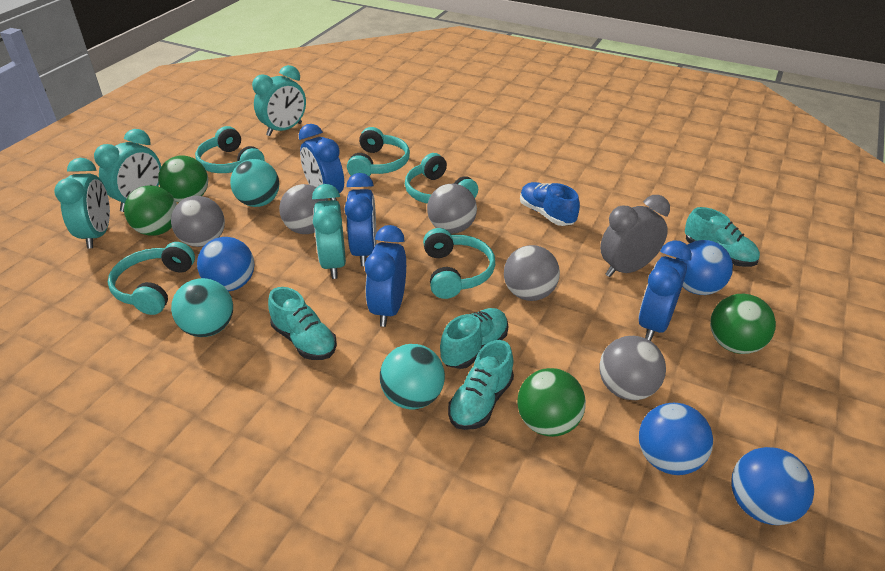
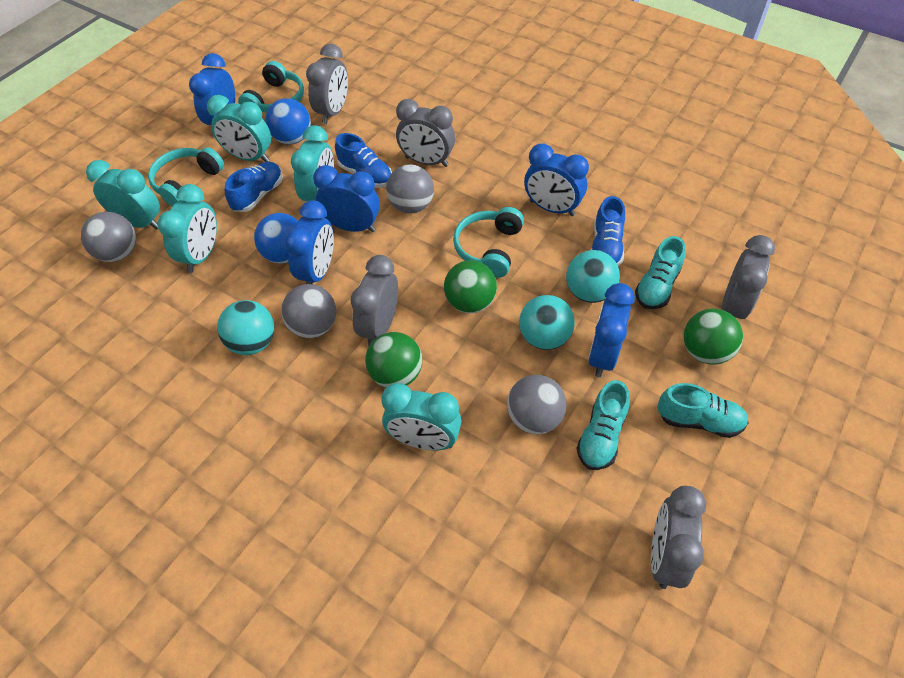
blue ball: [197,237,254,291] [639,403,713,475] [676,240,733,295] [731,447,814,525] = 4 -> [254,213,298,264] [266,98,311,144] = 2
blue clock: [299,124,344,201] [344,173,376,266] [365,225,406,327] [638,240,692,341] = 4 -> [189,53,235,125] [285,200,334,284] [313,165,380,232] [524,143,589,216] [588,283,635,377] = 5
blue shoe: [520,182,580,226] = 1 -> [225,162,283,212] [335,133,392,188] [591,196,625,266] = 3
green ball: [124,185,177,236] [158,155,208,202] [517,368,586,437] [710,294,776,354] = 4 -> [365,332,422,388] [444,260,497,313] [684,308,743,365] = 3
grey ball: [171,196,225,247] [279,184,328,234] [427,184,477,234] [504,245,560,301] [599,336,666,400] = 5 -> [81,212,136,262] [281,284,337,338] [386,164,434,213] [507,375,567,434] = 4
grey clock: [600,195,670,277] = 1 -> [306,44,348,124] [350,255,398,347] [396,99,455,167] [651,486,706,589] [722,235,775,319] = 5
turquoise clock: [54,158,110,248] [94,129,161,212] [252,65,306,136] [312,184,346,279] = 4 -> [86,160,160,230] [158,184,217,273] [207,95,271,162] [291,125,334,202] [381,383,462,451] = 5
turquoise headphones: [108,242,195,315] [195,126,265,173] [347,127,410,176] [405,153,478,204] [423,228,495,299] = 5 -> [148,147,224,206] [238,61,304,113] [453,207,524,278] = 3
turquoise shoe: [268,287,337,360] [440,308,508,369] [448,340,514,430] [685,207,760,267] = 4 -> [577,380,630,470] [635,236,685,309] [657,383,749,438] = 3

